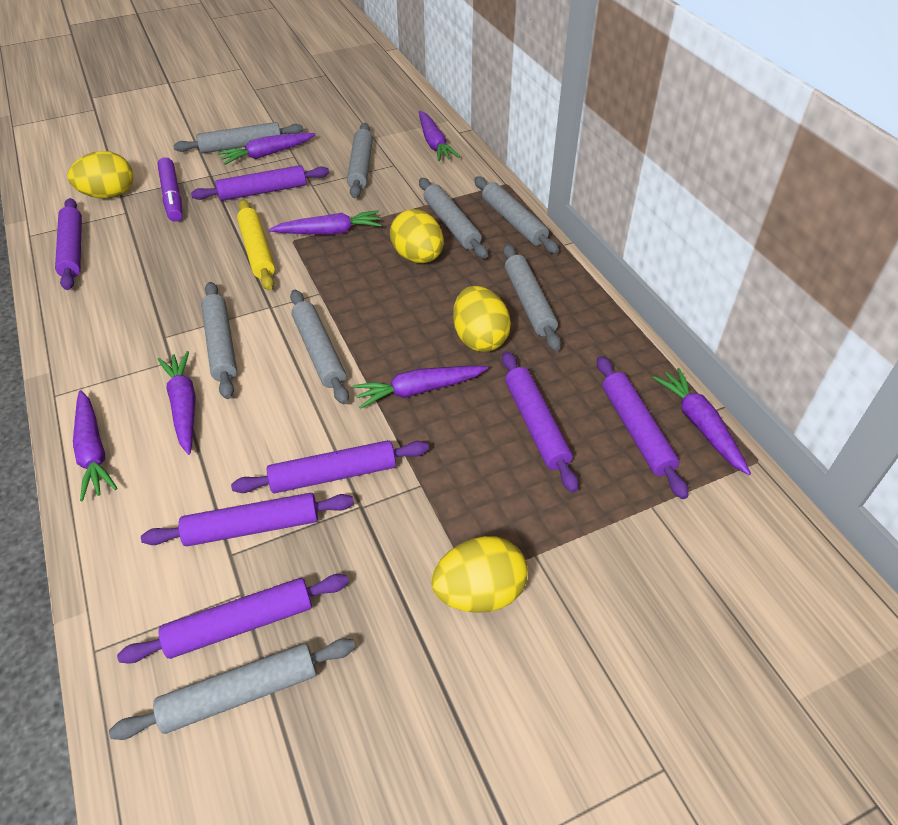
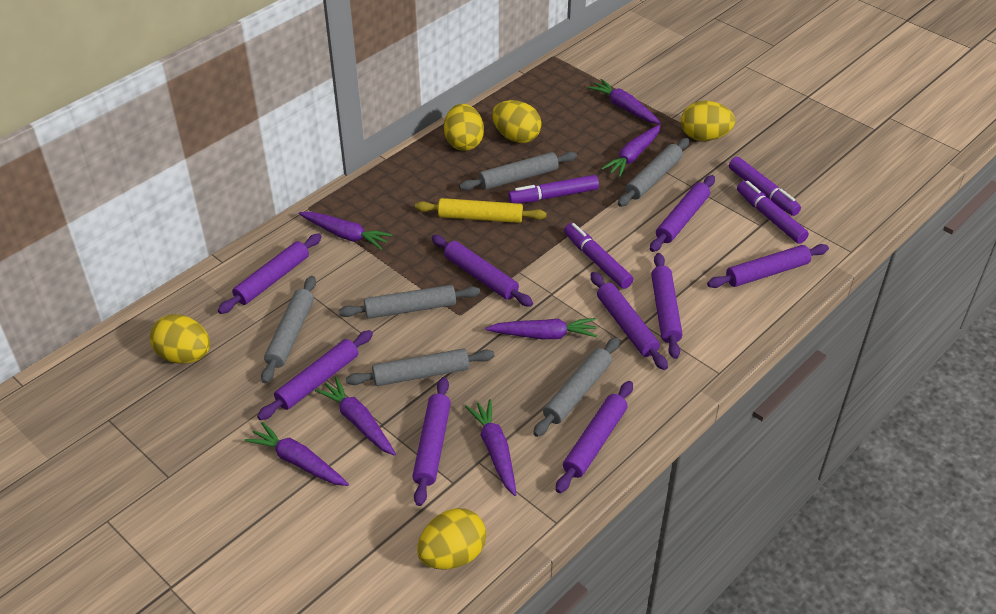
grey rolling pin: [109,638,355,740] [173,122,303,153] [201,282,237,399] [290,290,349,404] [347,123,373,198] [419,178,488,259] [474,177,559,254] [503,244,561,351] = 8 -> [261,276,316,383] [339,285,480,319] [346,348,494,386] [459,152,577,190] [533,337,620,437] [618,138,689,207] = 6
purple marker: [157,157,182,221] = 1 -> [508,175,599,203] [564,223,633,289] [729,157,801,216] [737,181,809,244] = 4
purple rolling pin: [55,198,82,290] [117,574,349,664] [141,493,354,546] [191,165,329,201] [231,440,429,493] [502,351,579,493] [597,356,688,499] = 7 -> [218,233,322,314] [257,330,373,420] [412,377,451,506] [431,235,533,307] [556,381,633,493] [591,272,668,370] [650,175,715,252] [651,253,683,359] [707,244,829,288] = 9
yellow egg: [68,151,133,199] [390,209,443,263] [431,536,528,613] [453,286,511,352] = 4 -> [150,314,210,364] [417,508,487,570] [444,104,484,151] [492,100,542,143] [681,101,735,141] = 5

